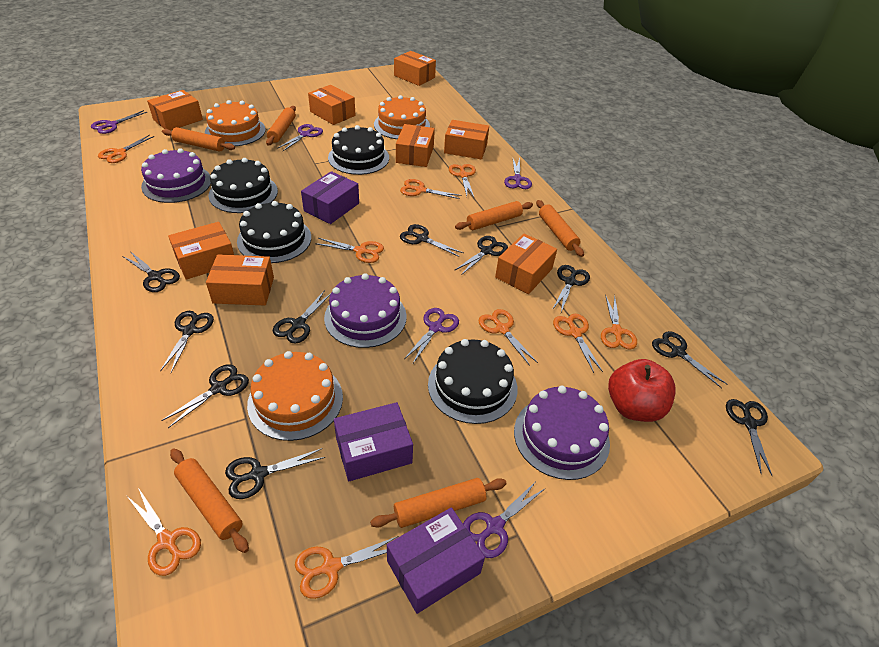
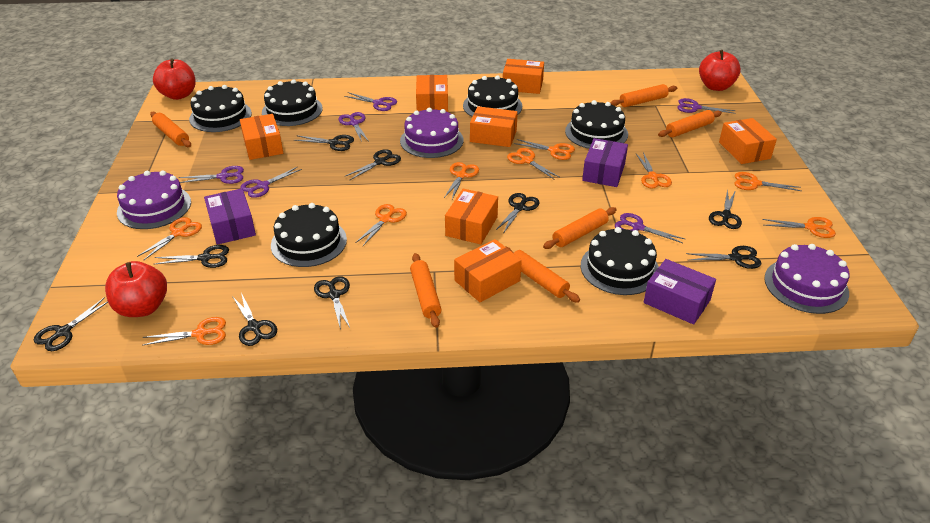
black cake: [208,158,278,213] [237,201,311,263] [328,125,389,175] [428,339,518,424] = 4 -> [189,85,252,132] [262,79,323,126] [271,203,347,267] [463,75,522,117] [565,100,628,149] [581,227,659,295] = 6
black scissors: [122,251,180,292] [160,311,214,373] [161,364,249,428] [225,448,325,499] [273,290,331,343] [400,224,463,257] [454,236,508,275] [552,265,590,312] [652,331,727,388] [726,399,772,475] = 10 -> [33,297,108,351] [155,245,229,268] [232,293,277,346] [294,135,354,151] [314,277,350,330] [346,149,401,180] [496,193,539,234] [686,246,761,269] [709,189,742,229] = 9
orange box: [147,90,203,130] [168,222,234,279] [206,255,274,306] [308,85,355,125] [394,51,436,86] [396,124,435,167] [444,120,489,159] [495,234,557,294] = 8 -> [240,114,283,160] [416,75,448,112] [445,189,498,244] [454,239,522,302] [470,106,518,147] [503,59,544,94] [719,118,777,164] = 7
orange cake: [205,100,266,146] [247,351,343,441] [374,95,430,139] = 3 -> none = 0
purple scissors: [91,110,147,134] [277,124,323,151] [404,308,459,363] [463,481,546,558] [504,157,532,189] = 5 -> [179,166,244,184] [240,166,302,198] [338,112,369,142] [344,92,397,111] [615,213,685,243] [677,98,735,114] = 6
red apple: [608,359,675,422] = 1 -> [105,261,167,317] [153,58,195,100] [699,50,741,91] = 3

